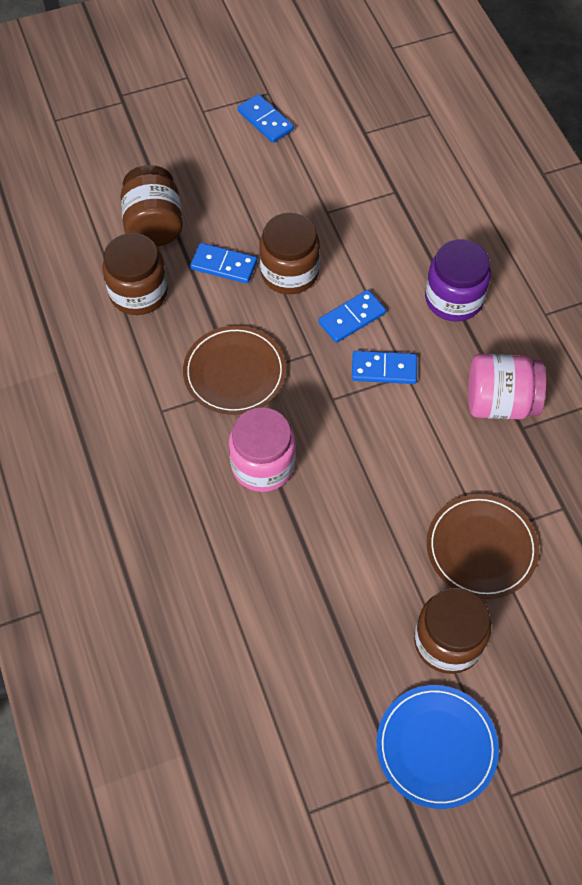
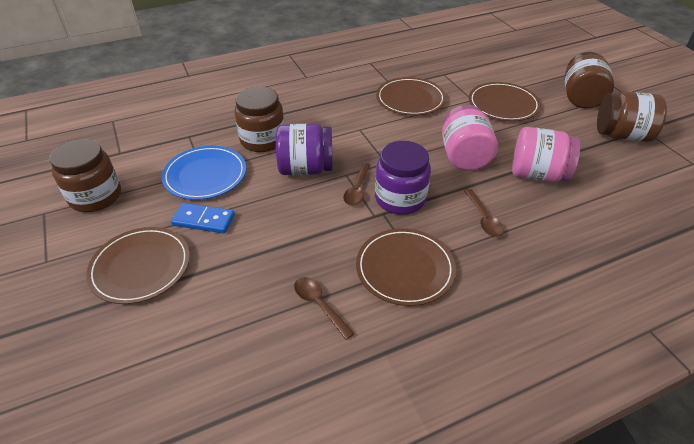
blue domino: [190,243,257,284] [237,94,294,143] [318,290,386,343] [352,351,417,384] = 4 -> [171,203,235,234] = 1
brown plate: [183,325,286,415] [427,494,539,599] = 2 -> [86,227,190,304] [356,228,456,306] [376,77,446,116] [469,82,541,121] = 4
brown spoon: none = 0 -> [294,277,355,340] [343,163,370,206] [464,189,504,237] = 3
purple jar: [425,239,491,322] = 1 -> [276,124,333,175] [375,141,431,215] = 2

